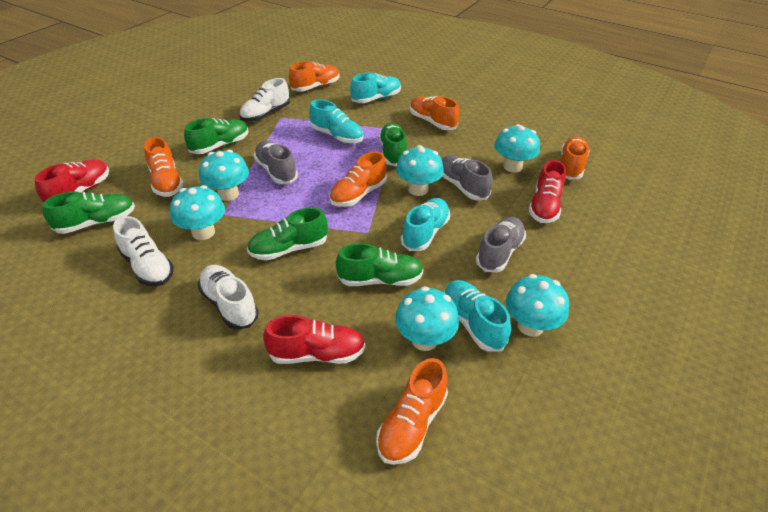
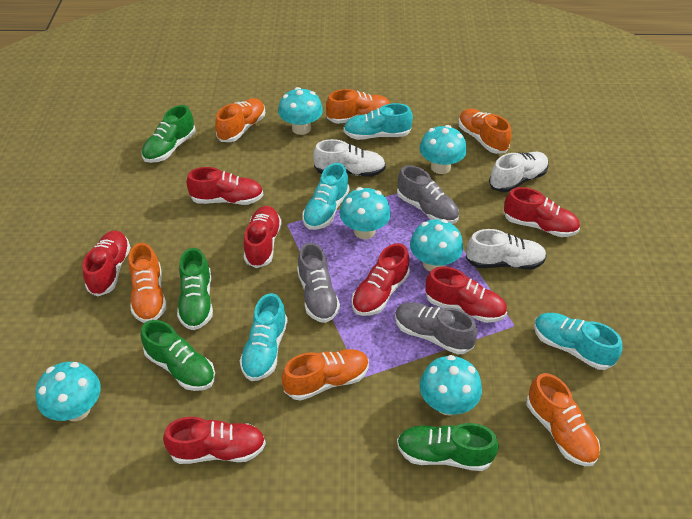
green shoe: [42,191,135,234] [184,118,249,154] [247,207,328,260] [336,243,423,286] [379,123,407,166] = 5 -> [141,320,215,391] [142,105,196,163] [177,248,213,330] [397,423,499,471] = 4
red shoe: [35,159,109,202] [263,315,365,364] [529,160,566,223] = 3 -> [82,231,131,297] [163,417,266,464] [186,167,263,205] [244,206,282,268] [352,243,410,316] [425,266,507,323] [503,187,580,237] = 7

